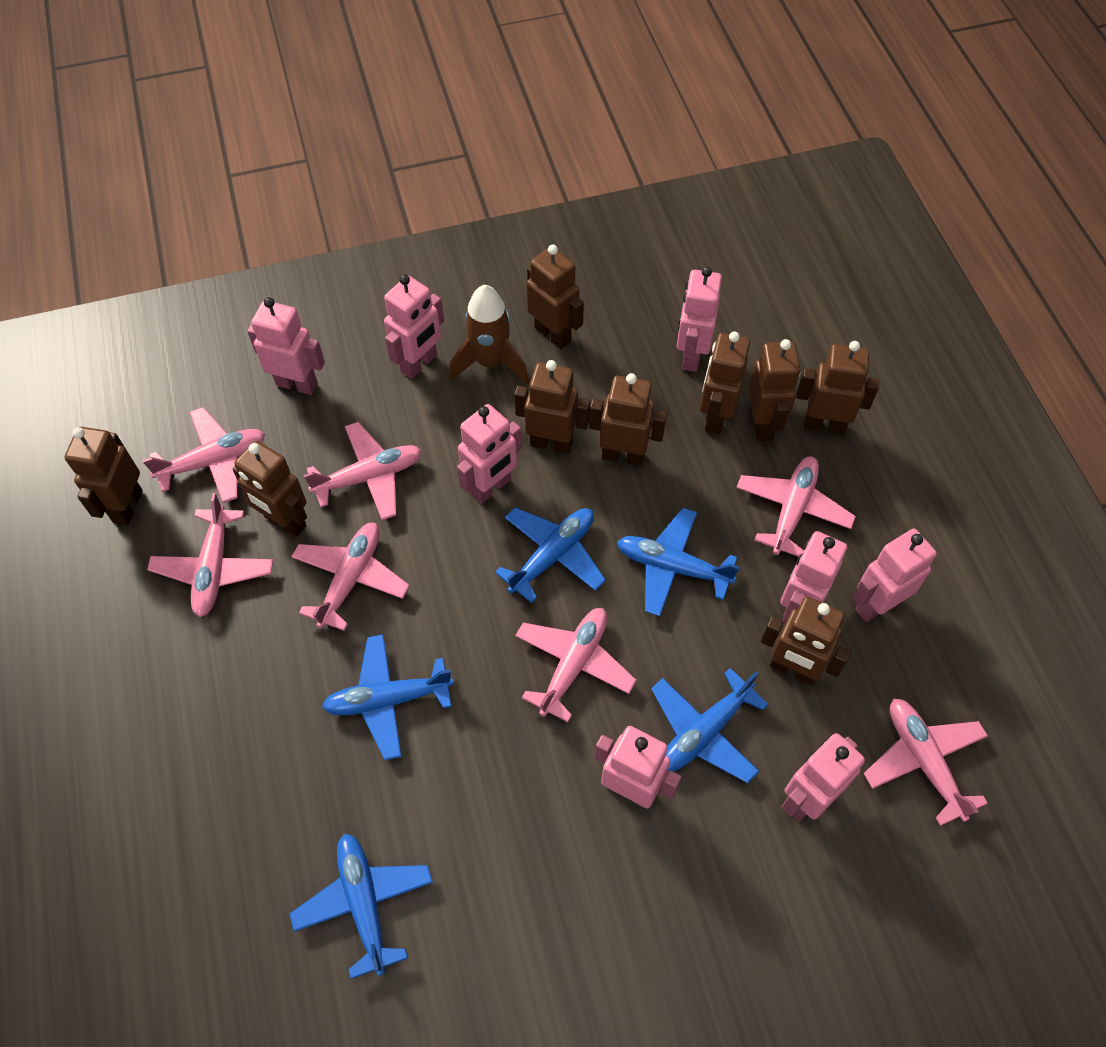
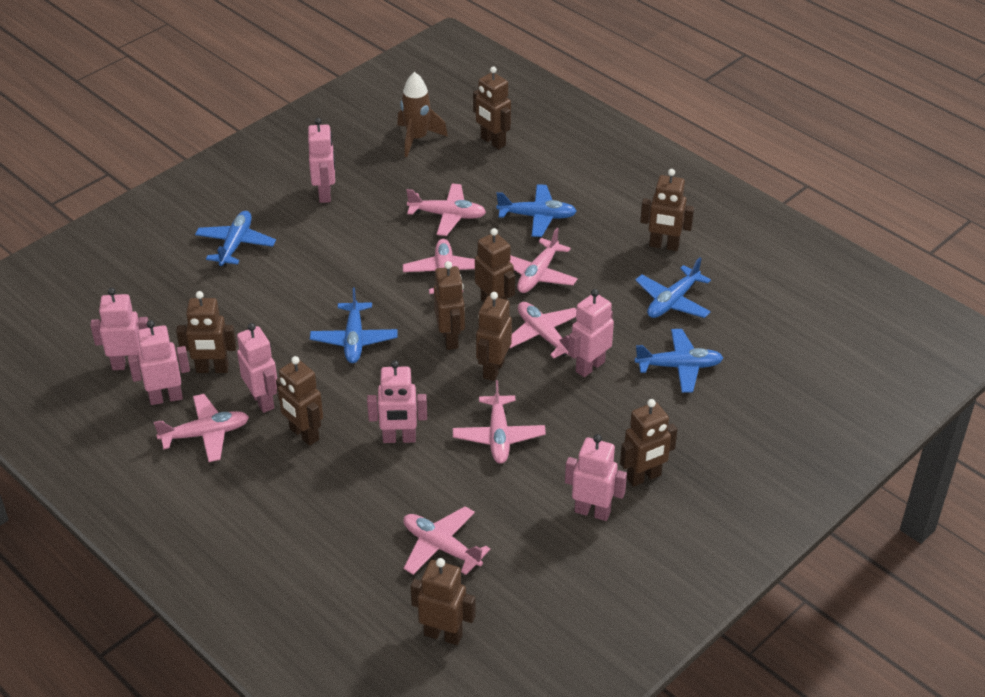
pink robot: [247,297,325,395] [384,274,444,379] [457,404,522,504] [595,726,682,809] [677,266,722,372] [780,531,847,623] [781,733,865,821] [852,529,937,622] = 8 -> [90,288,148,370] [128,320,190,405] [237,323,277,413] [308,118,335,203] [367,360,427,443] [565,434,627,521] [568,289,614,377] = 7

